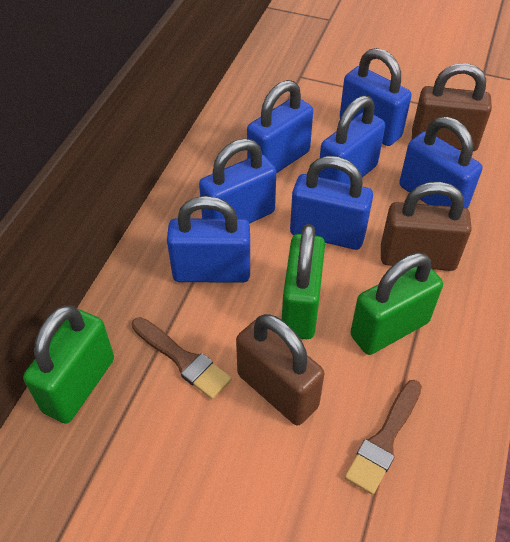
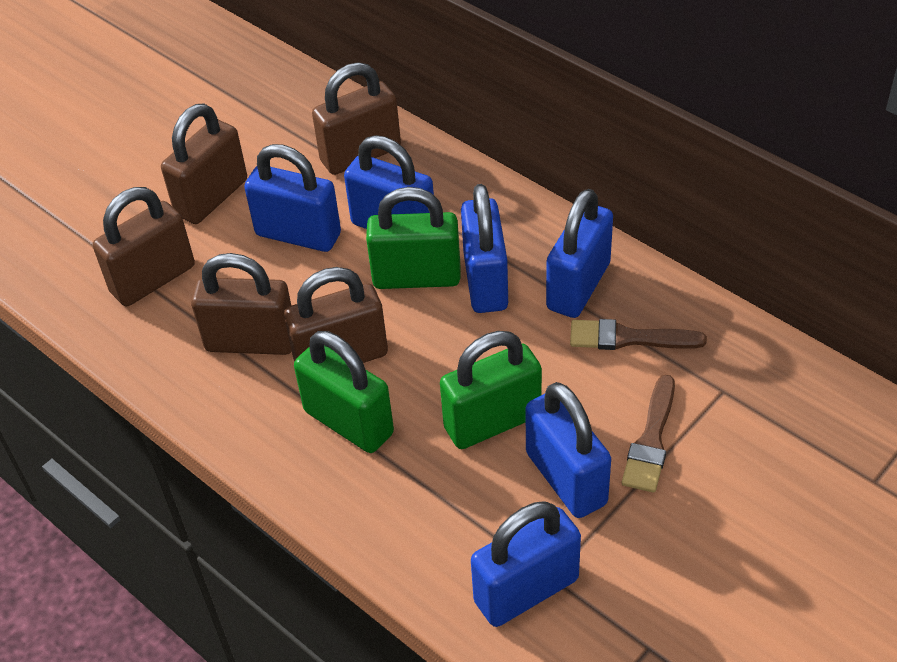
blue padlock: [167,196,250,283] [199,138,276,224] [247,80,313,173] [290,156,373,250] [318,95,385,184] [340,48,411,146] [399,117,482,209] = 7 -> [244,144,341,252] [344,135,434,229] [461,184,508,313] [471,501,581,627] [525,382,611,518] [546,189,613,318] = 6
brown padlock: [236,314,324,425] [381,182,472,271] [412,63,492,151] = 3 -> [93,187,195,306] [161,104,247,224] [191,253,292,355] [284,267,388,363] [312,62,401,175] = 5

